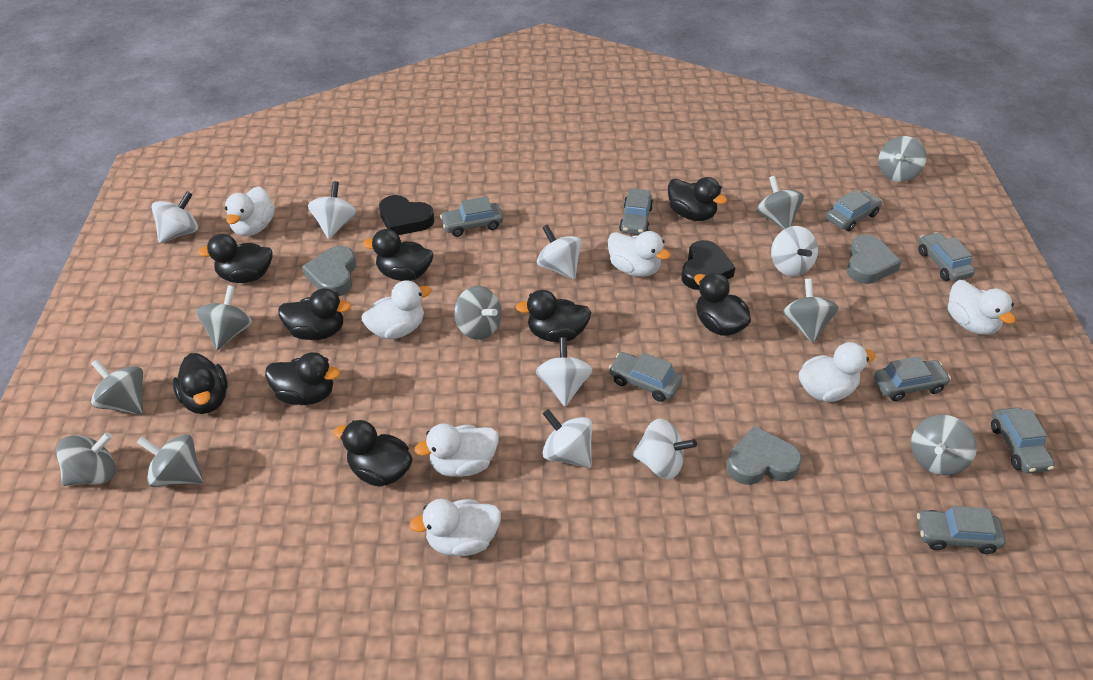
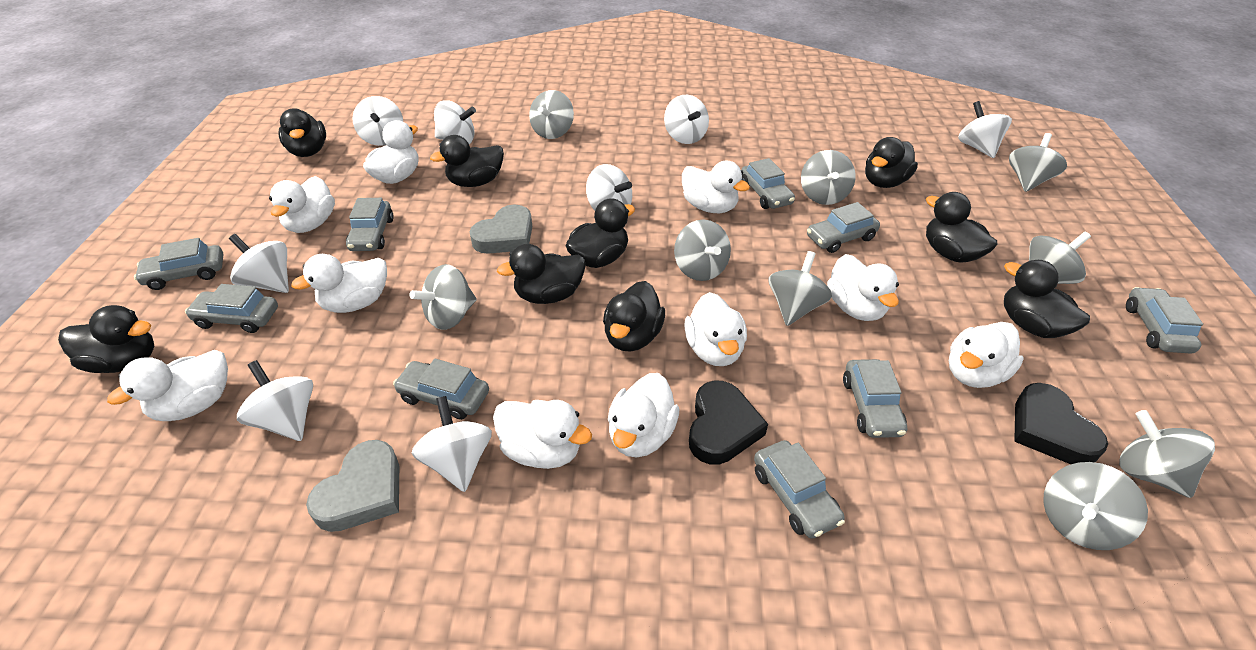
grey car: [440,197,503,237] [609,352,683,402] [619,188,653,235] [826,190,882,231] [874,356,951,401] [917,506,1006,554] [918,232,975,282] [991,407,1055,474] = 8 -> [134,238,223,290] [185,284,278,333] [346,198,394,251] [393,359,489,420] [741,158,795,209] [754,440,845,539] [807,202,880,253] [843,359,907,438] [1126,287,1203,354] = 9
grey heart: [302,246,356,296] [727,426,802,485] [847,235,902,284] = 3 -> [306,440,399,532] [469,205,532,254] = 2
white duck: [225,186,275,236] [362,280,432,339] [409,499,501,556] [415,423,499,477] [608,231,671,277] [799,342,876,402] [948,280,1016,335] = 7 -> [107,350,228,421] [269,176,335,233] [291,254,387,313] [363,120,419,184] [493,400,592,469] [608,373,680,457] [682,161,750,213] [684,292,747,366] [827,254,899,321] [949,322,1024,388] = 10
white spinning top: [152,191,198,243] [308,181,357,239] [536,337,593,407] [537,224,582,280] [543,409,593,468] [632,419,697,480] [771,226,818,276] = 7 -> [229,234,289,293] [237,360,313,441] [352,96,403,146] [411,396,492,492] [434,100,476,144] [586,164,632,211] [664,95,709,144] [958,101,1012,158] = 8

